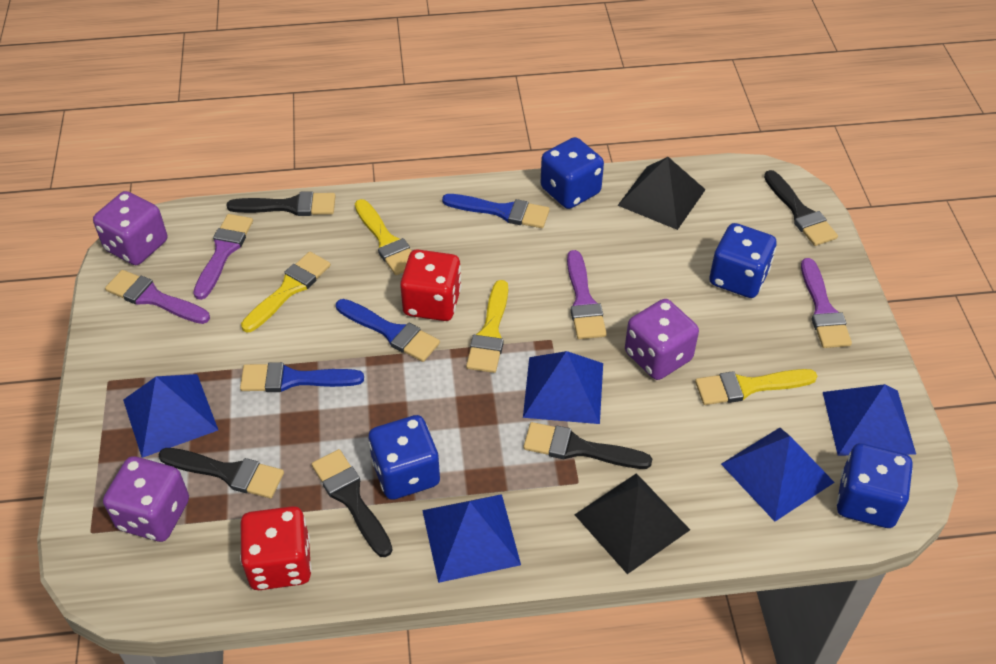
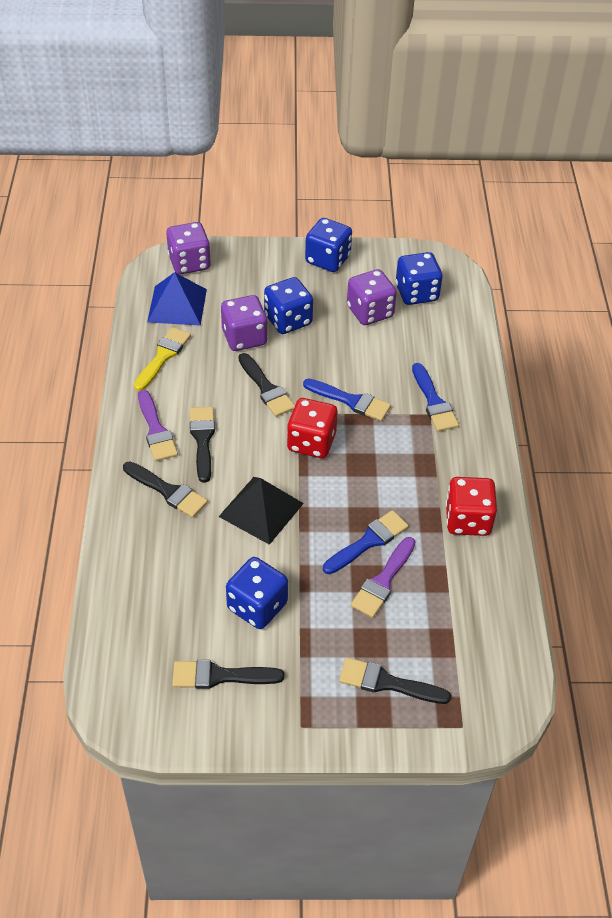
black pyramid: [574,473,690,574] [617,157,706,230] = 2 -> [219,477,304,545] = 1
blue pyramid: [123,374,218,458] [422,494,521,583] [523,351,603,424] [721,428,835,521] [823,384,916,456] = 5 -> [147,272,207,326] = 1
purple brush: [105,270,210,324] [193,214,253,300] [567,250,607,339] [801,258,852,348] = 4 -> [138,390,178,461] [351,537,415,618] = 2
yellow brush: [241,252,331,332] [355,199,411,275] [466,280,508,373] [695,369,817,405] = 4 -> [134,327,191,391] = 1

